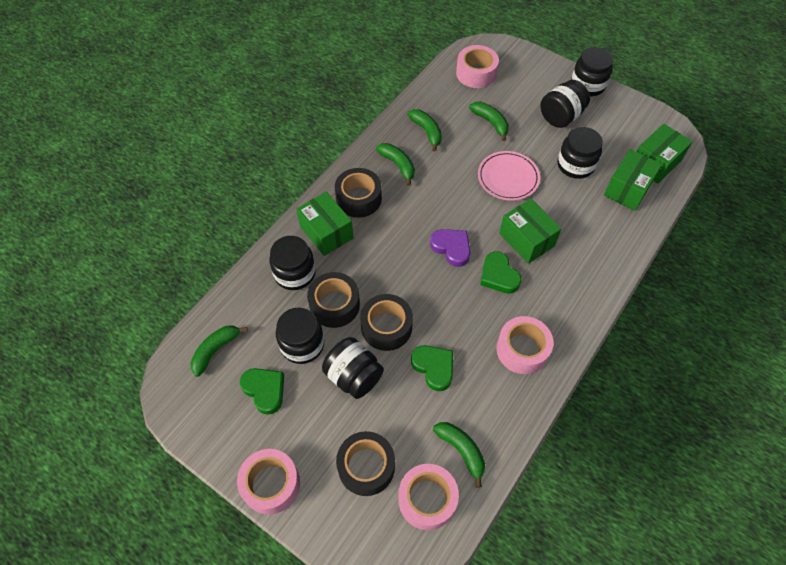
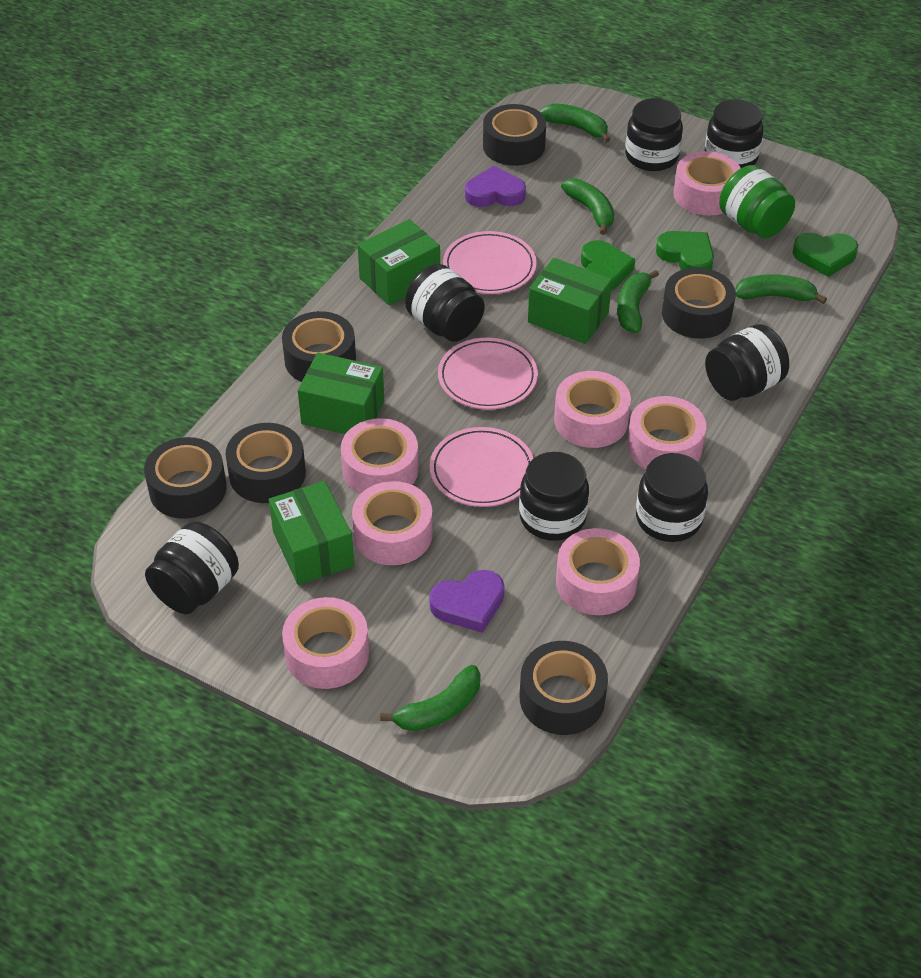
black jar: [270,236,316,290] [276,308,324,364] [322,337,384,399] [540,80,590,128] [558,127,603,179] [571,47,613,96] = 6 -> [145,522,239,614] [405,264,485,342] [519,452,589,541] [625,98,683,171] [636,453,708,542] [705,99,763,168] [705,324,789,401] = 7
black tape: [307,272,360,328] [335,168,382,218] [336,431,395,496] [360,294,413,351] = 4 -> [144,437,227,519] [226,423,306,503] [282,311,356,382] [483,104,546,166] [520,641,608,735] [662,268,736,339] = 6
green jar: none = 0 -> [719,165,795,238] = 1
pink plate: [478,151,540,201] = 1 -> [430,427,534,507] [438,338,538,410] [443,231,537,294] = 3
pink tape: [237,449,300,514] [398,464,459,530] [456,45,499,88] [496,316,553,374] = 4 -> [282,597,369,689] [341,418,419,494] [352,481,433,565] [554,371,631,448] [556,528,640,615] [627,396,706,470] [674,151,741,215] = 7
purple heart: [430,229,470,267] = 1 -> [429,570,505,633] [465,166,526,207] = 2

